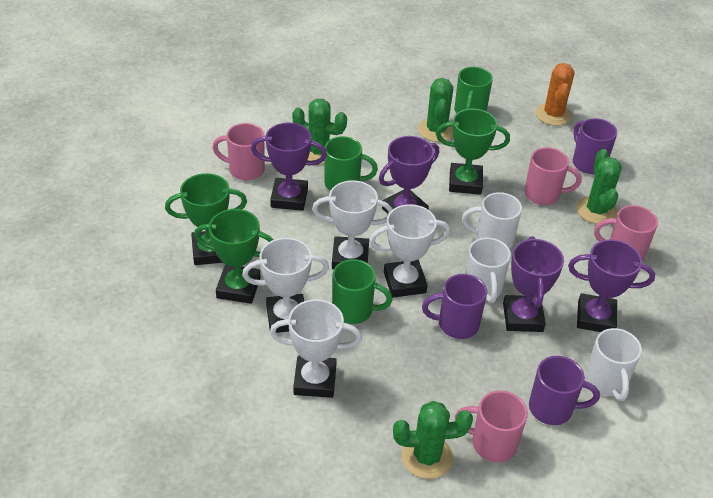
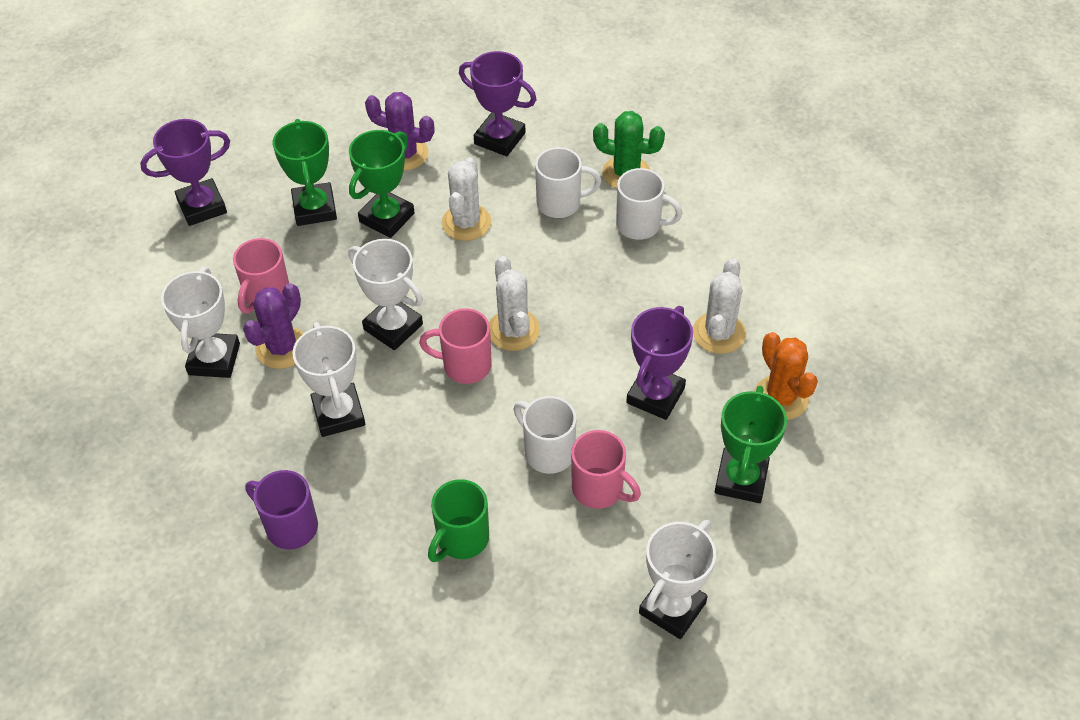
green cactus: [292,99,347,164] [393,401,473,479] [418,78,453,142] [576,149,622,224] = 4 -> [593,111,665,189] = 1
green mug: [324,136,378,191] [332,259,393,324] [454,67,493,114] = 3 -> [428,479,489,562] = 1
pink mug: [212,123,265,181] [455,391,528,462] [524,147,581,205] [594,205,658,262] = 4 -> [233,238,289,314] [419,308,492,384] [571,430,641,509] = 3
purple cactus: none = 0 -> [243,283,304,369] [365,92,435,171] = 2
purple mug: [422,274,487,339] [529,356,600,425] [573,118,617,174] = 3 -> [245,470,318,549] = 1
purple trophy: [251,123,327,211] [379,136,439,214] [503,236,564,332] [568,239,655,332] = 4 -> [140,119,230,226] [459,51,537,156] [626,306,693,420] = 3
white cactus: none = 0 -> [442,157,491,241] [489,256,540,351] [693,258,746,354] = 3

